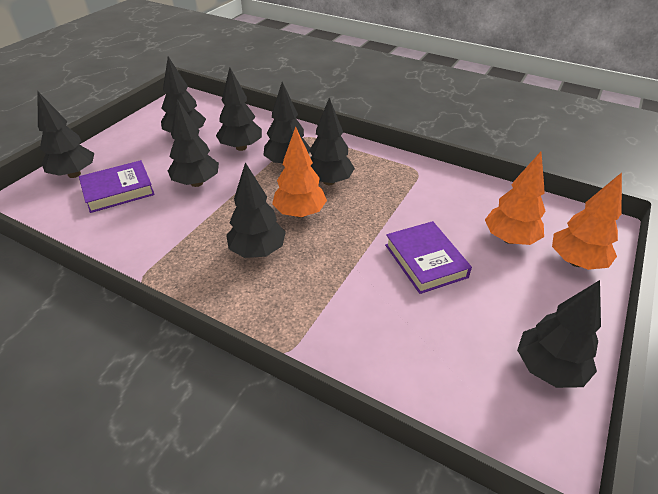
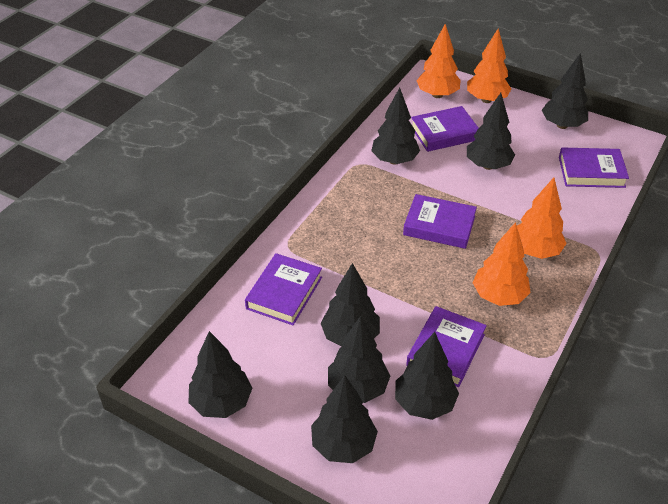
orange tree: [272,127,327,218] [485,152,545,245] [552,172,622,270] = 3 -> [416,24,461,98] [467,28,511,103] [473,222,531,306] [517,177,567,259] = 4
purple book: [79,160,155,213] [385,221,472,294] = 2 -> [245,253,322,325] [403,194,477,249] [406,306,487,387] [411,106,478,152] [559,147,629,188] = 5

